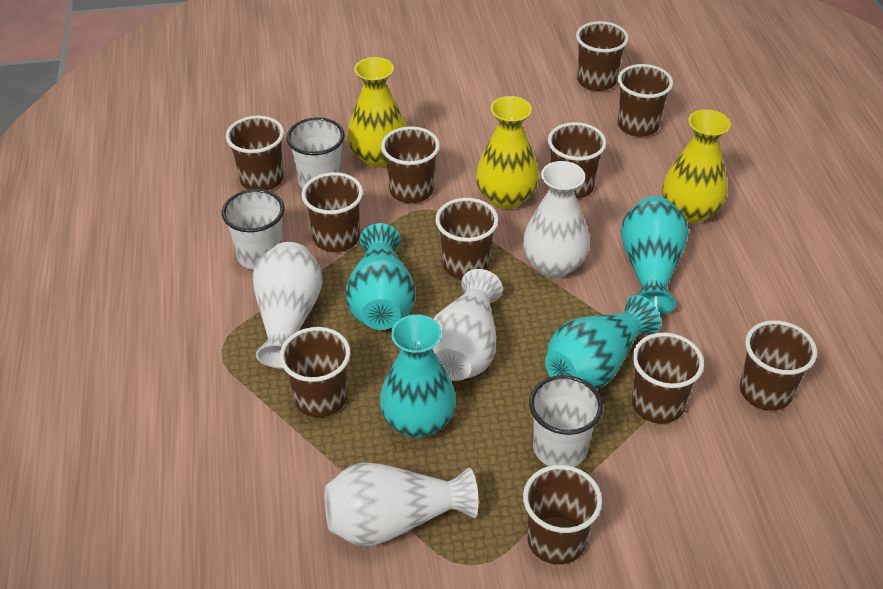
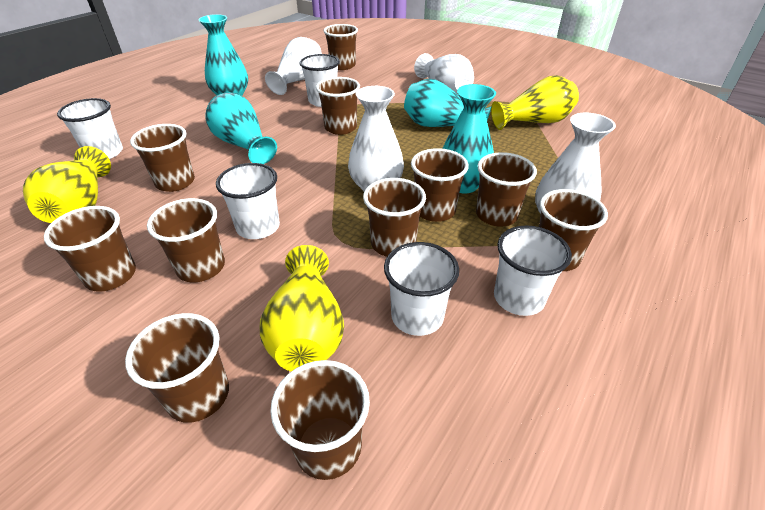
white cup: [222,189,284,270] [286,117,345,189] [529,375,603,467] = 3 -> [57,98,123,159] [216,163,280,239] [300,54,340,107] [384,242,459,336] [494,226,572,316] = 5

